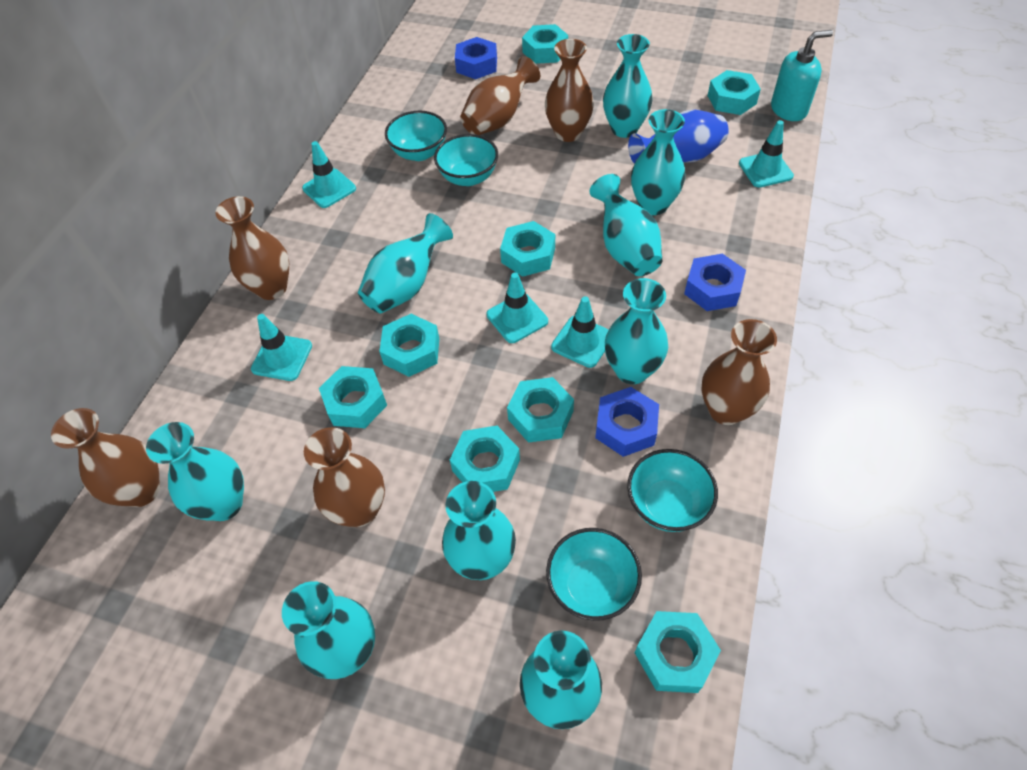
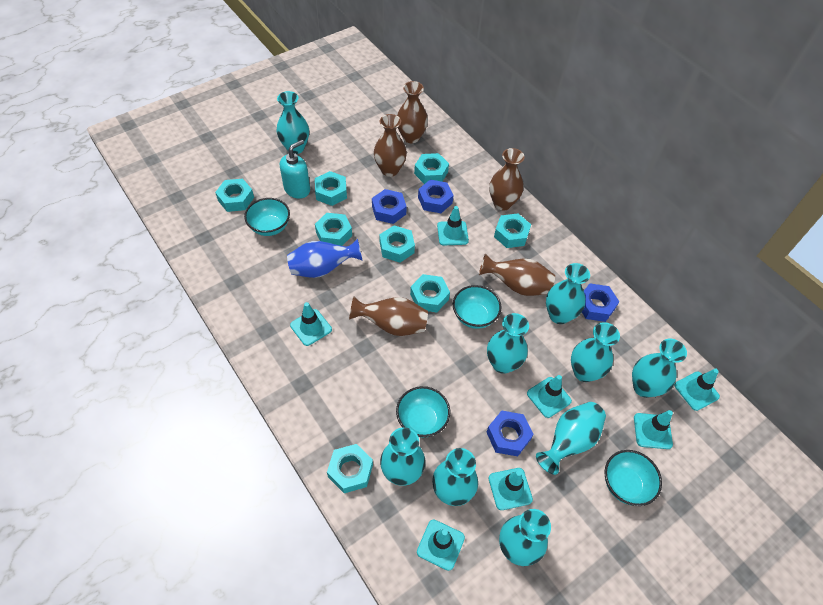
blue nut: [455,37,497,79] [595,387,659,457] [684,254,746,311] = 3 -> [372,189,407,224] [418,180,454,213] [486,411,534,456] [582,283,619,322] = 4
brown vase: [51,408,160,507] [215,196,289,300] [304,427,385,527] [460,56,540,135] [545,39,594,142] [702,319,777,425] = 6 -> [349,296,428,336] [374,114,407,177] [397,81,428,143] [479,253,555,296] [489,148,525,210] = 5
turquoise traffic cone: [251,314,312,381] [302,141,356,208] [487,272,548,343] [551,296,609,368] [739,120,794,187] = 5 -> [290,302,332,346] [417,520,465,571] [437,206,469,245] [489,468,533,510] [527,375,572,418] [634,410,673,449] [675,369,720,411] = 7

